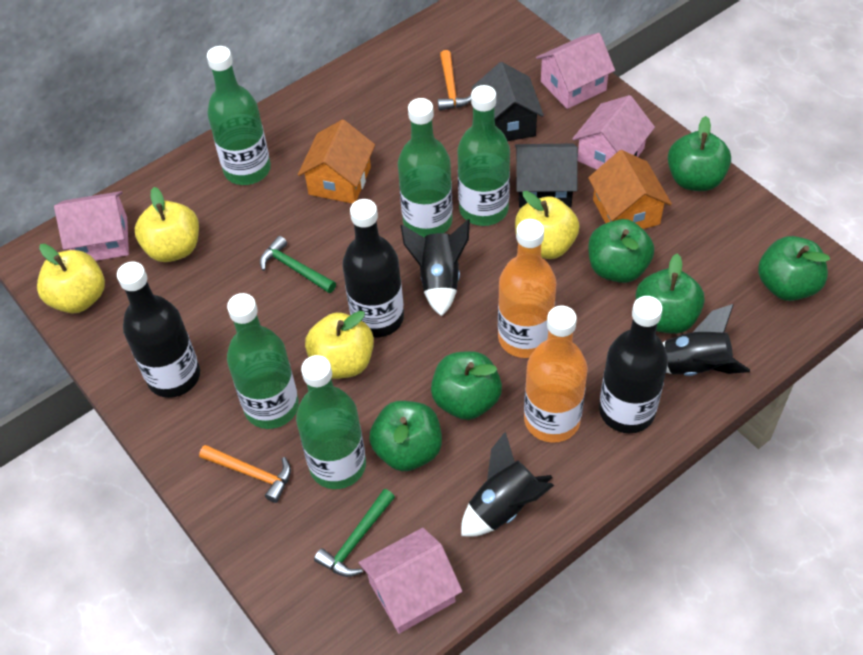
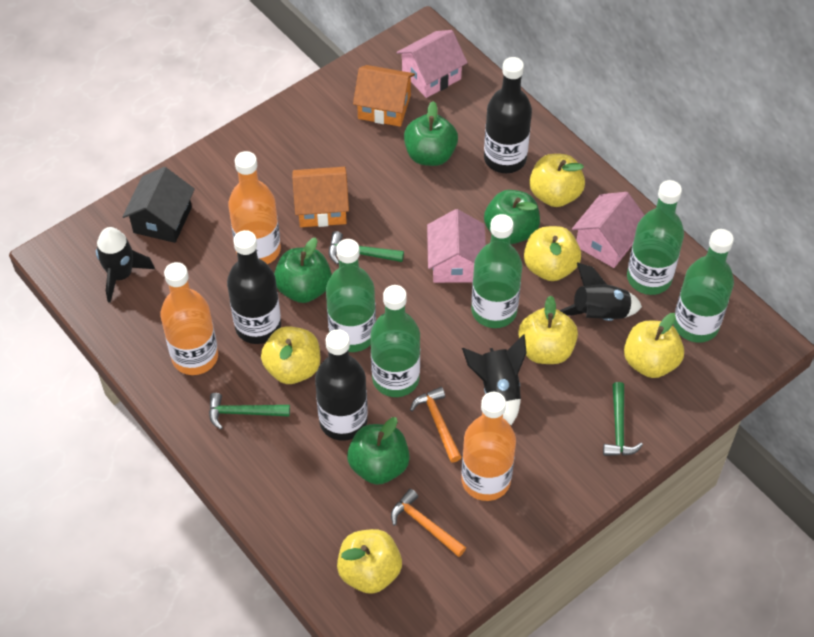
black house: [471,62,544,141] [515,143,578,208] = 2 -> [122,167,195,243] = 1
green apple: [369,401,442,471] [431,351,502,420] [588,219,654,283] [636,254,705,334] [668,116,731,191] [758,236,830,301] = 6 -> [274,238,332,303] [347,417,410,485] [404,101,458,166] [484,190,540,244] = 4
green hammer: [260,236,336,293] [314,489,395,577] = 2 -> [209,393,290,430] [329,231,404,265] [603,382,643,456] = 3
orange bottle: [498,219,556,358] [524,306,588,443] = 2 -> [160,262,218,375] [228,151,281,264] [462,392,516,501] = 3
pink house: [54,191,129,261] [359,528,462,634] [536,33,615,109] [572,95,655,170] = 4 -> [397,30,468,98] [427,209,486,283] [572,192,644,268] = 3
yellow apple: [37,244,105,314] [135,187,199,262] [305,311,374,379] [515,191,580,259] = 4 -> [261,326,320,384] [337,529,402,594] [518,295,578,364] [524,226,581,281] [529,154,585,207] [624,313,684,378] = 6

